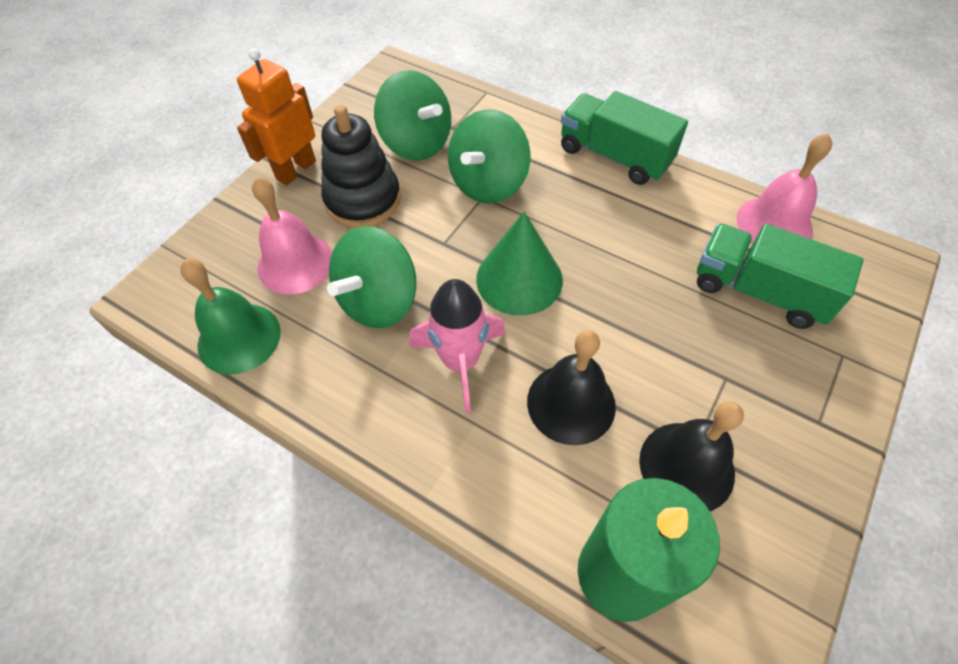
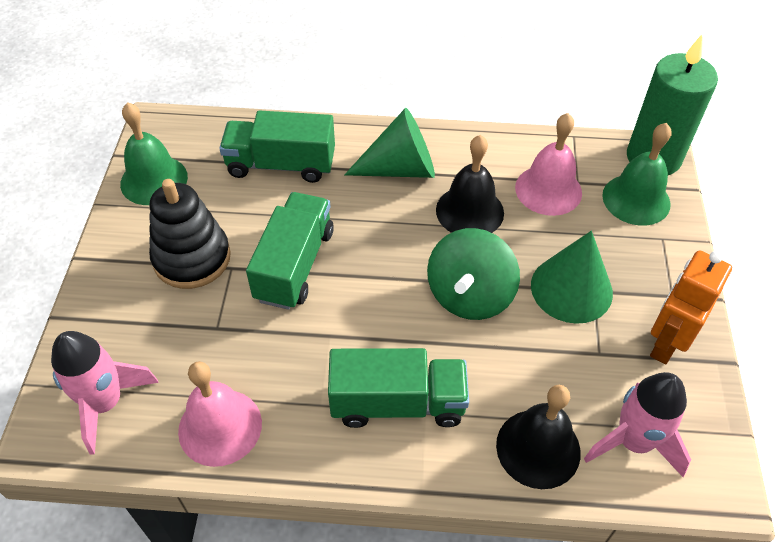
green bell: [180,259,281,375] = 1 -> [120,102,188,205] [602,123,672,226] = 2
green cone: [476,212,563,316] = 1 -> [344,108,435,178] [531,231,613,324] = 2
green spinning top: [327,226,416,328] [374,70,451,160] [448,109,531,203] = 3 -> [427,228,520,320] = 1
green truck: [561,91,688,185] [697,224,863,329] = 2 -> [219,110,335,183] [246,192,334,310] [328,348,469,428] = 3
pink rocket: [409,279,506,414] = 1 -> [51,331,159,455] [584,372,691,477] = 2

